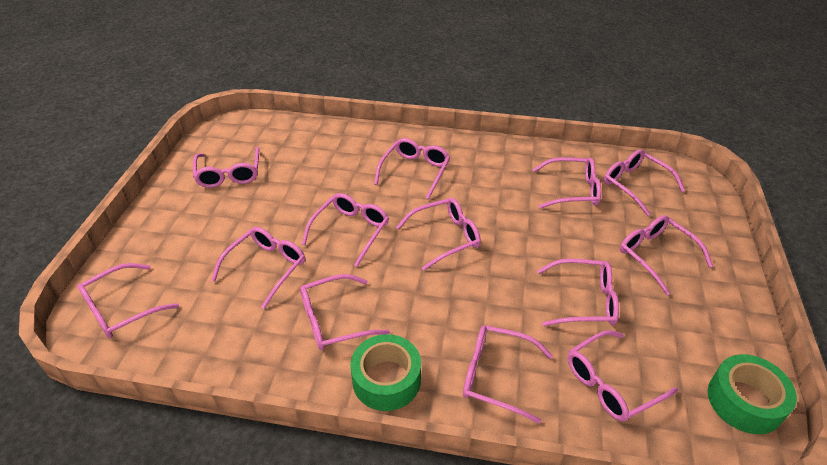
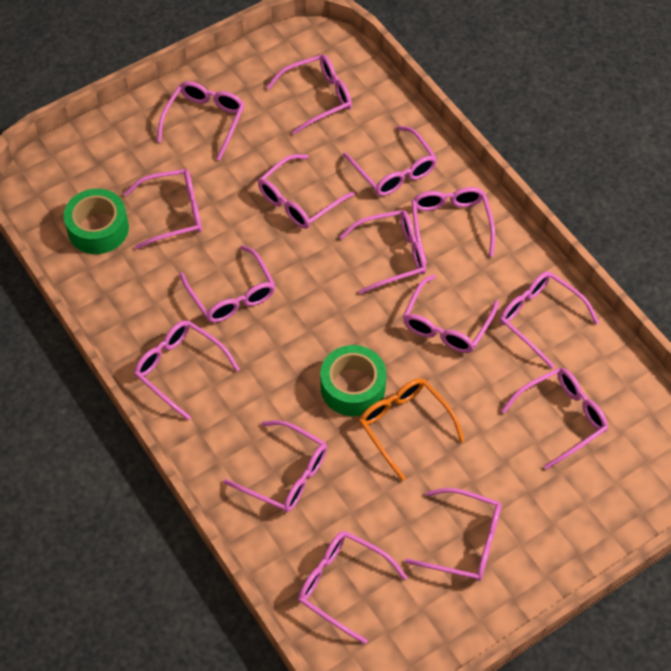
orange glasses: none = 0 -> [359,378,465,481] = 1
pink glasses: [77,263,179,338] [193,147,259,188] [211,227,305,309] [300,274,390,350] [302,193,389,267] [374,138,450,200] [396,198,481,271] [463,325,553,424] [533,157,601,209] [537,259,619,326] [568,330,678,422] [604,149,685,216] [620,215,713,295] = 13 -> [124,169,202,249] [134,320,240,421] [157,81,245,161] [179,245,275,323] [223,420,327,513] [258,154,354,229] [266,54,352,134] [298,531,407,644] [339,210,426,294] [343,126,437,196] [403,274,499,353] [405,488,502,581] [411,187,495,263] [499,271,599,369] [501,367,608,470] = 15

